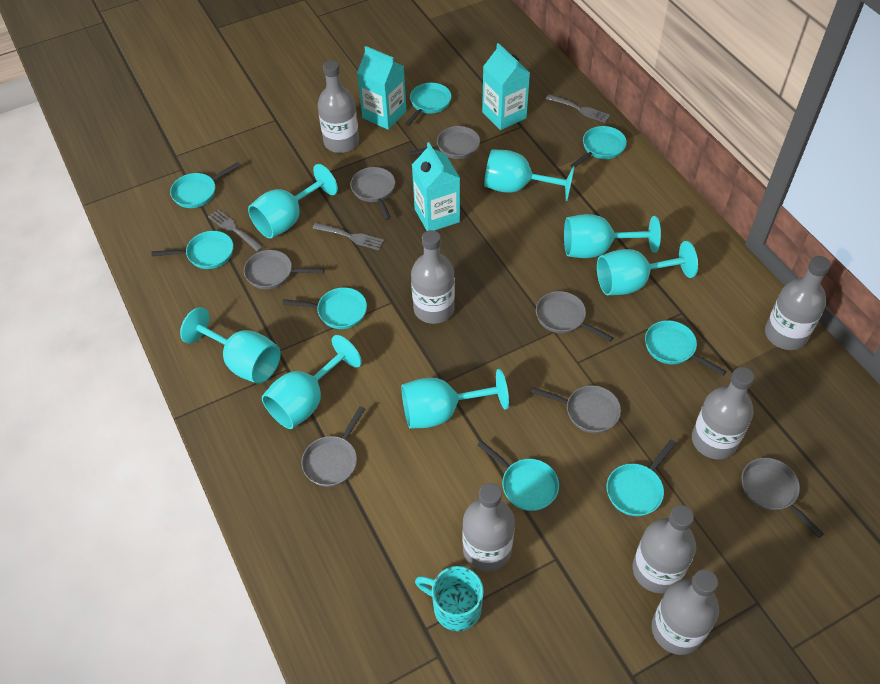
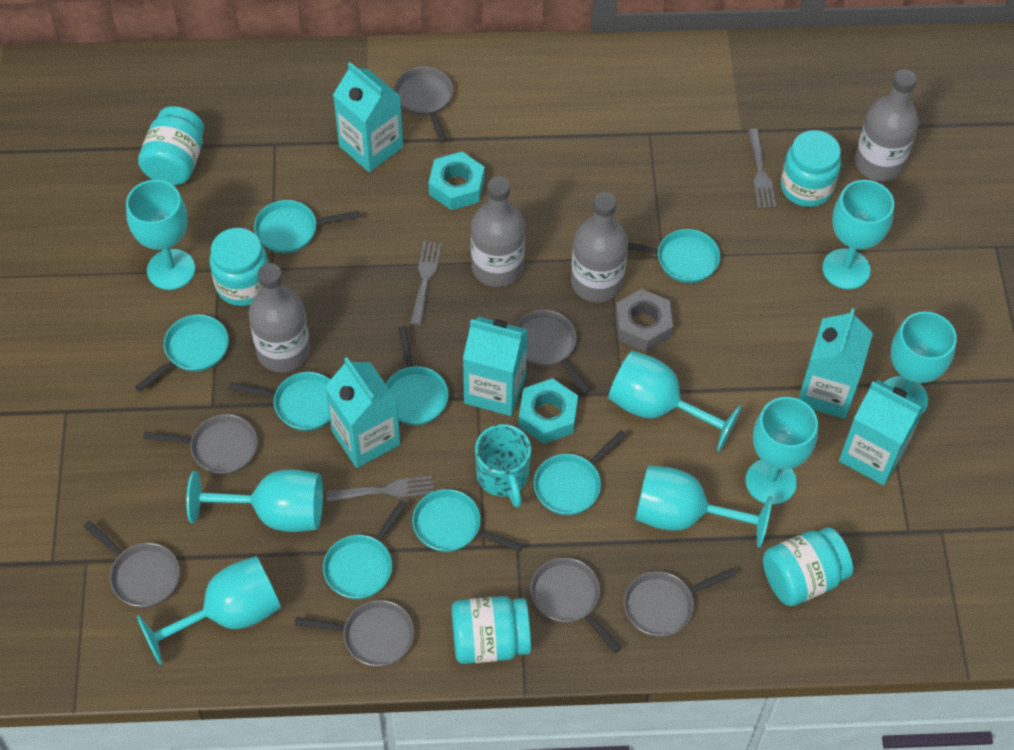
grey bottle: [318,60,359,153] [411,230,455,324] [462,483,515,572] [633,505,696,593] [652,569,719,655] [692,367,754,459] [765,256,831,350] = 7 -> [249,263,310,372] [471,176,525,287] [571,192,628,302] [855,69,919,181] = 4
grey nut: none = 0 -> [615,289,673,352] = 1
turquoise carton: [357,46,406,130] [412,142,460,231] [482,43,530,130] = 3 -> [325,357,400,468] [333,62,403,172] [463,317,528,416] [798,308,873,419] [839,380,925,486] = 5
turquoise goblet: [180,307,281,384] [248,164,338,238] [262,335,362,429] [401,369,509,429] [484,149,575,201] [564,214,661,258] [597,241,698,295] = 7 -> [126,180,195,290] [136,556,281,665] [187,469,323,532] [608,350,742,452] [635,465,772,548] [745,397,818,505] [822,180,894,289] [884,312,957,415] = 8
turquoise jar: none = 0 -> [138,106,204,185] [210,228,268,306] [452,596,531,664] [763,527,853,606] [781,130,841,207] = 5
turquoise nut: none = 0 -> [428,152,485,210] [518,378,578,444] = 2

